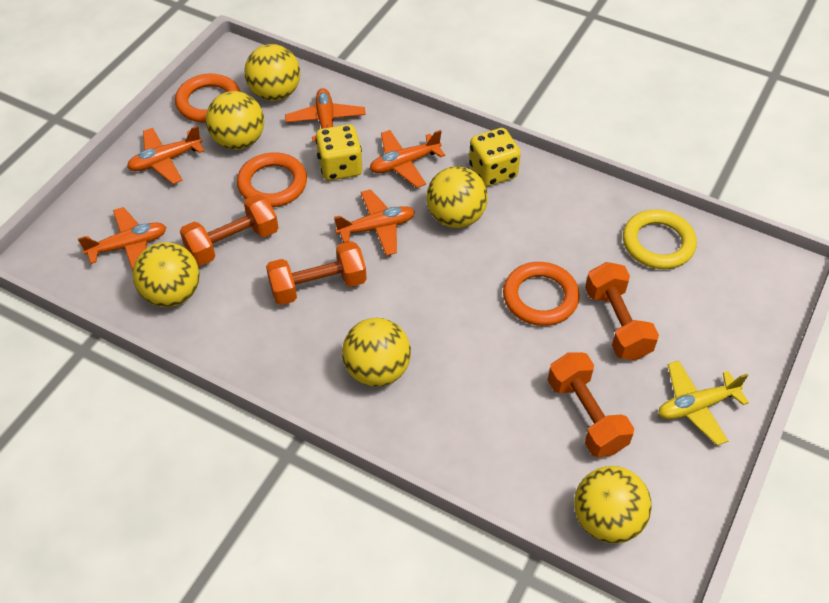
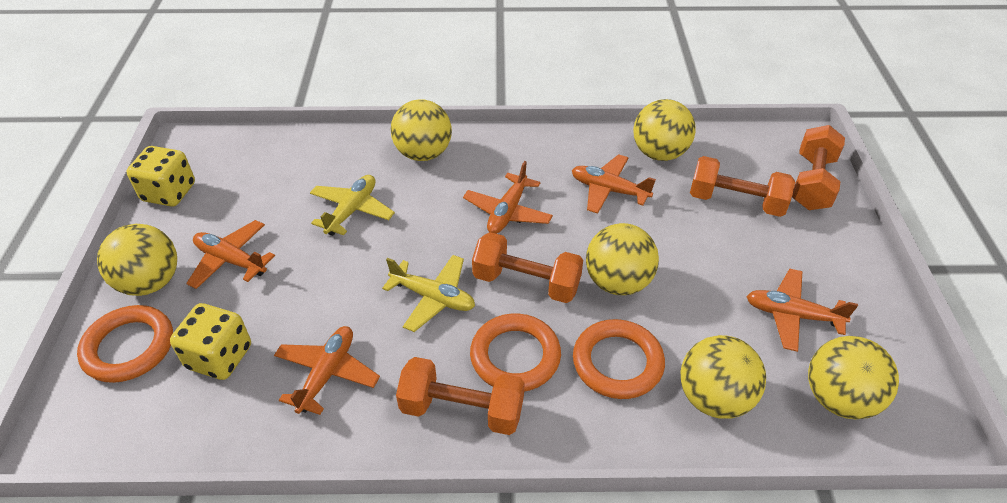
yellow plane: [658,360,749,445] = 1 -> [310,175,395,236] [382,255,475,332] = 2
yellow ring: [623,210,697,269] = 1 -> none = 0

